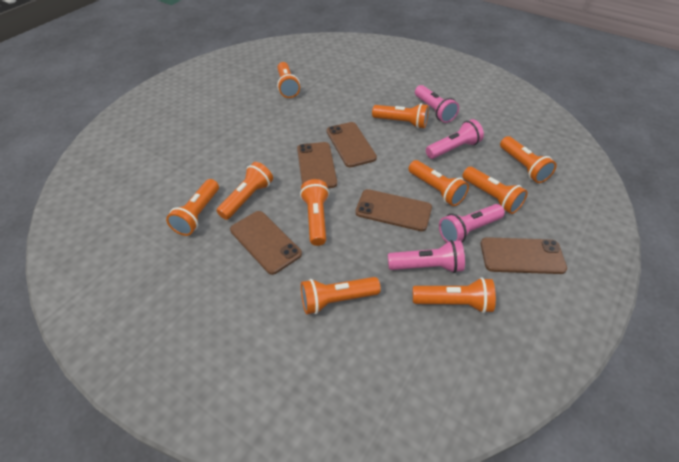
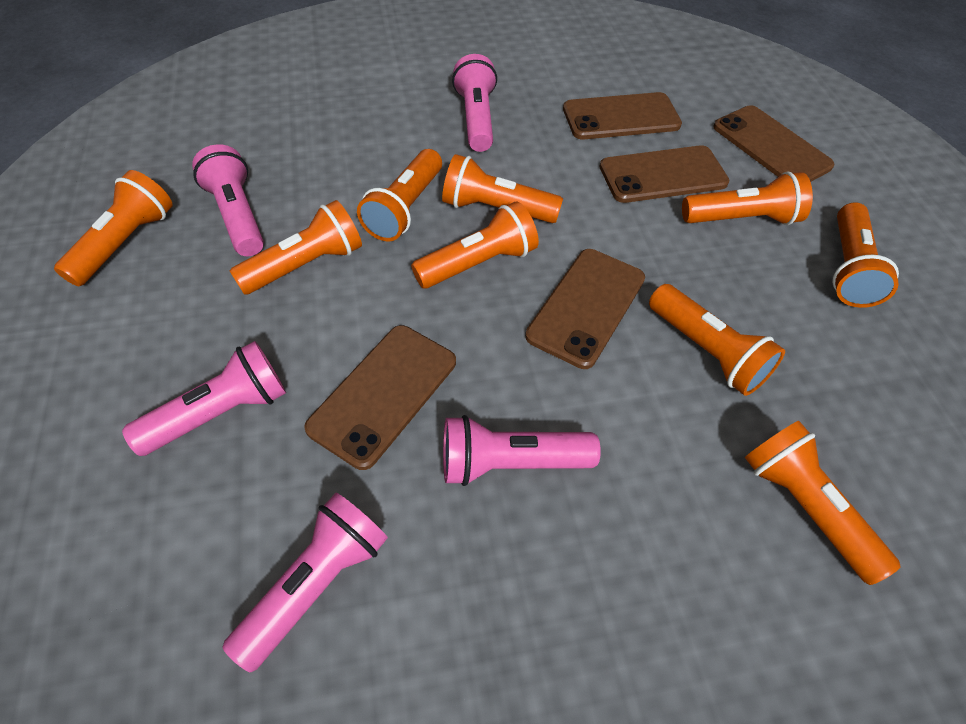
orange flashlight: [166,179,219,236] [217,162,273,220] [277,62,300,98] [300,179,329,246] [301,277,381,314] [372,103,429,129] [409,160,469,206] [413,278,496,313] [462,167,528,214] [500,136,557,183] = 10 -> [54,170,173,286] [230,200,362,295] [357,149,442,241] [411,201,539,289] [442,154,563,223] [649,284,785,396] [682,172,813,225] [745,421,901,585] [832,202,899,308] = 9
pink flashlight: [388,240,465,273] [415,85,459,123] [426,119,484,159] [439,204,505,243] = 4 -> [122,341,286,456] [192,144,264,256] [222,493,388,672] [443,415,601,486] [452,54,497,152] = 5

